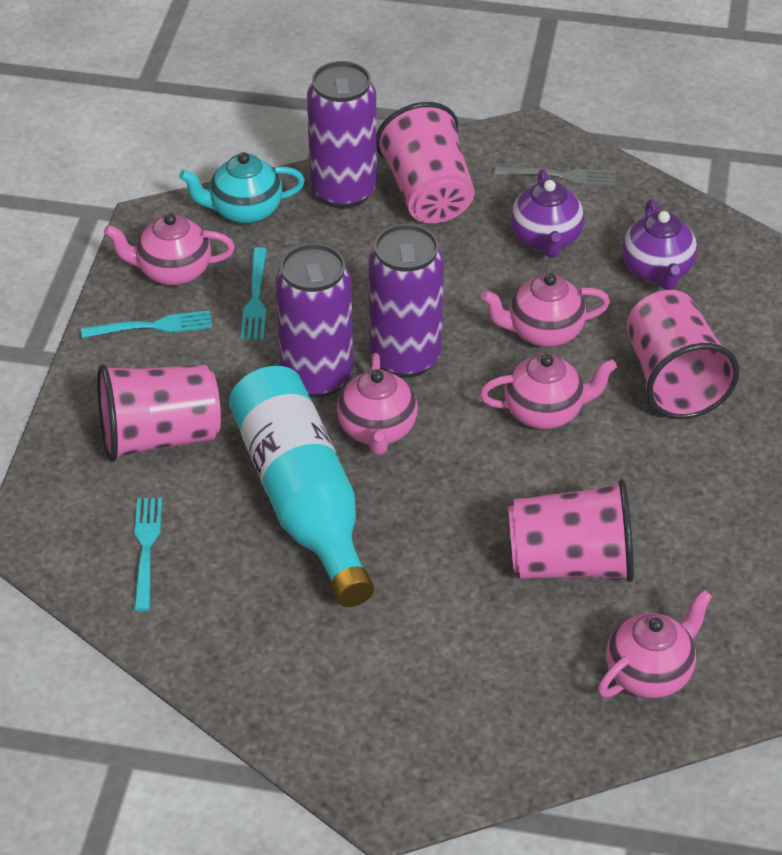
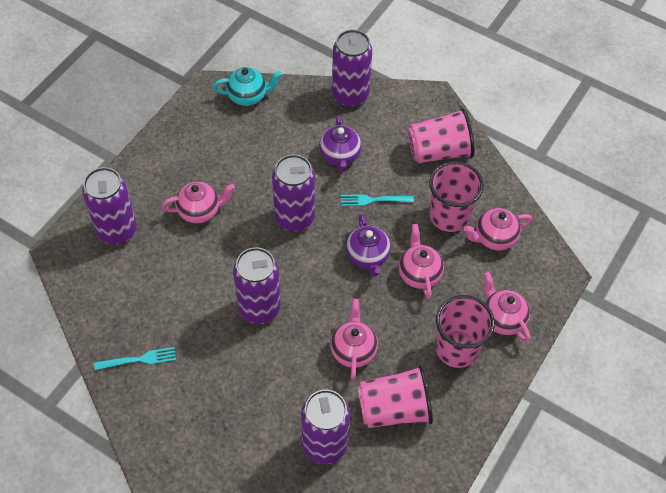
grey fork: [495,166,616,187] = 1 -> none = 0
purple can: [275,243,353,398] [307,61,377,209] [369,224,444,378] = 3 -> [82,167,137,245] [233,247,281,324] [272,154,315,232] [301,389,350,464] [332,29,372,108] = 5
turquoise bottle: [229,366,374,607] = 1 -> none = 0
turquoise fork: [81,310,212,338] [134,498,162,611] [241,247,267,340] = 3 -> [94,347,176,370] [341,194,414,206] = 2

